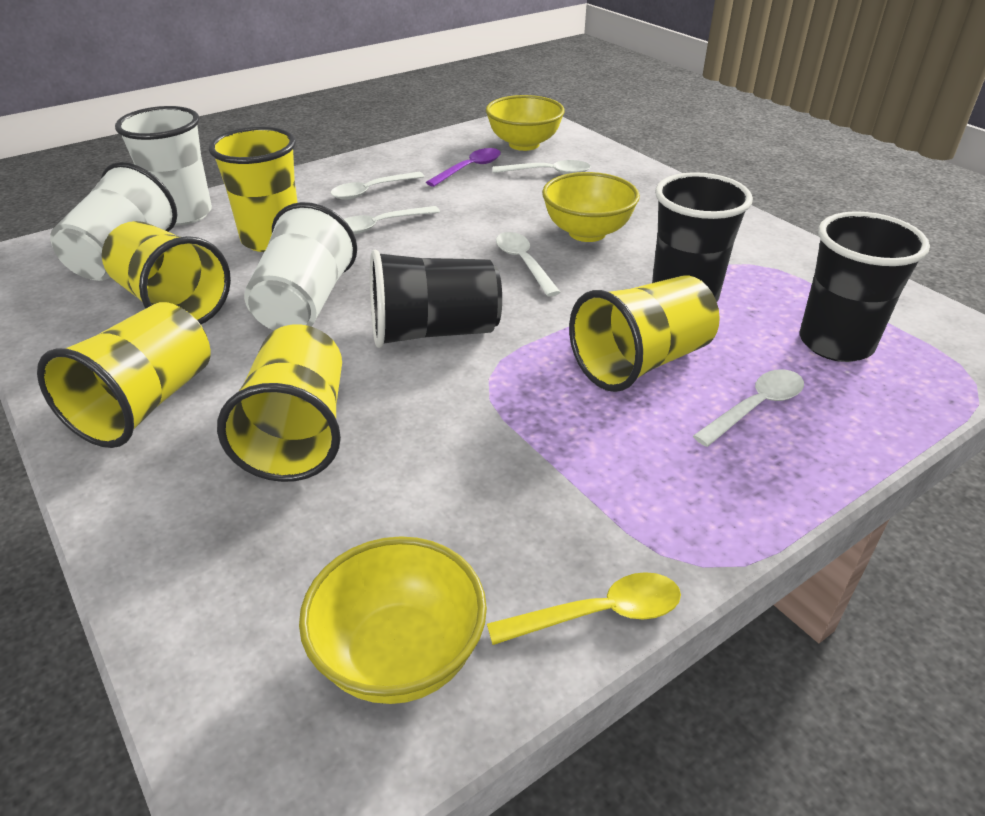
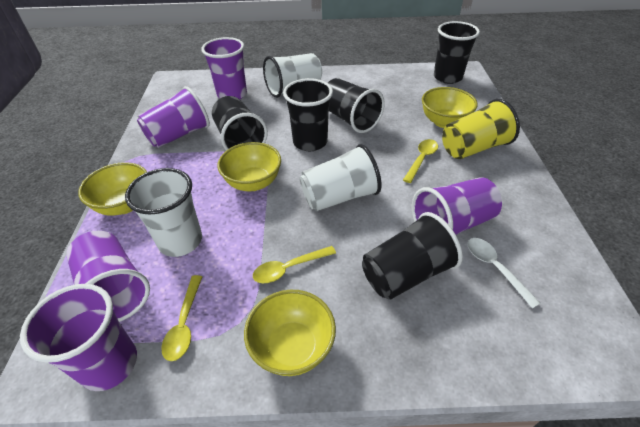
black cup: [370,250,502,348] [652,172,753,301] [800,211,930,362] = 3 -> [212,96,268,150] [283,78,333,151] [328,78,385,133] [362,212,463,300] [434,21,480,84] = 5
purple cup: none = 0 -> [20,284,137,391] [67,231,150,322] [137,86,210,148] [201,37,247,99] [412,177,502,235] = 5
purple spoon: [426,148,501,187] = 1 -> none = 0
white spoon: [330,172,425,200] [344,206,440,234] [492,160,591,174] [496,232,561,297] [693,369,804,447] = 5 -> [467,238,541,309] = 1
yellow bowl: [299,536,487,704] [486,95,565,151] [542,172,640,242] = 3 -> [78,162,147,215] [217,142,281,191] [244,290,336,376] [422,87,478,128] = 4
yellow cup: [37,302,211,448] [102,221,231,324] [209,127,298,252] [217,324,342,482] [569,276,720,392] = 5 -> [442,99,520,159] = 1
yellow spoon: [487,572,681,645] = 1 -> [161,275,202,361] [253,246,336,283] [403,139,438,183] = 3

